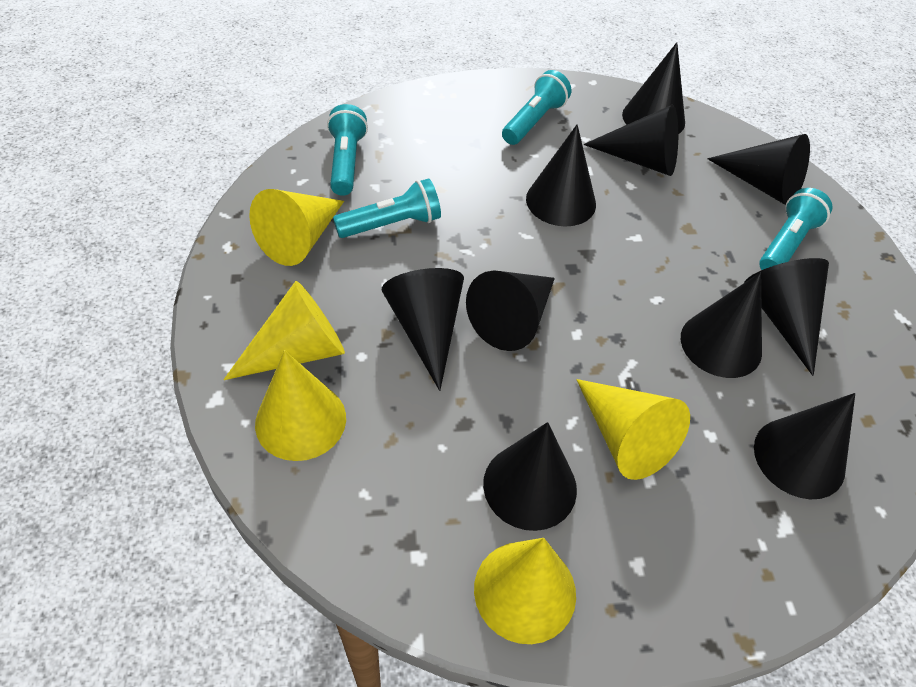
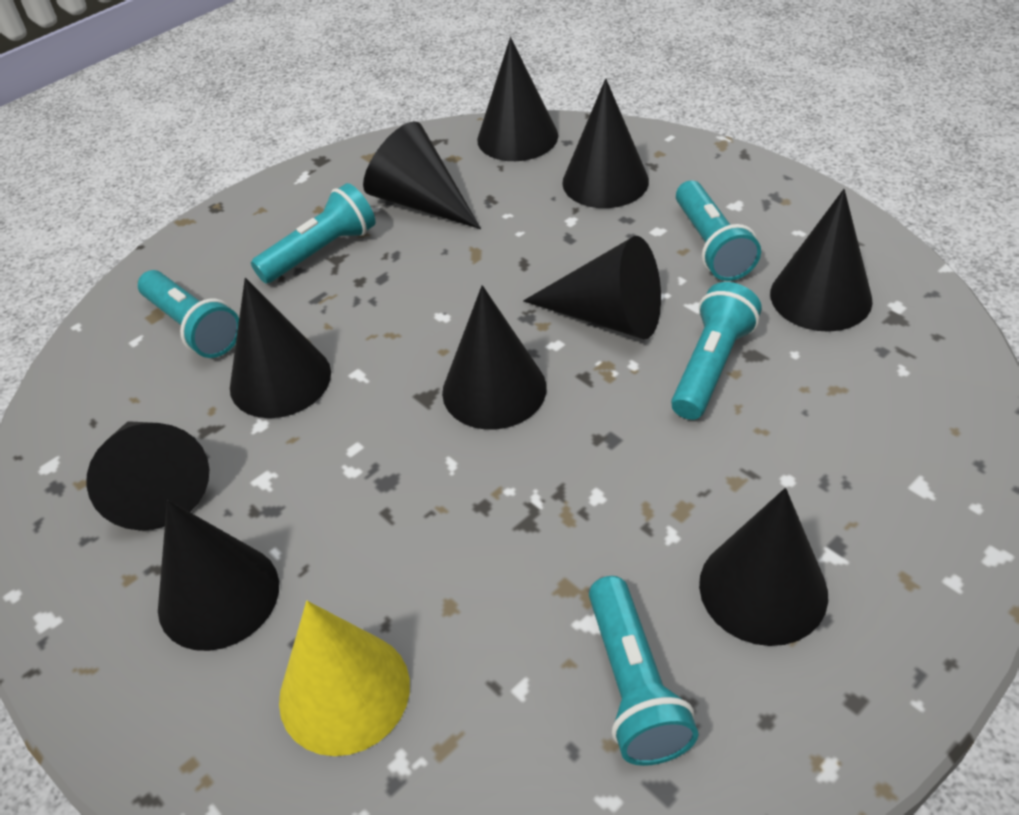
turquoise flashlight: [327,104,368,196] [333,178,441,238] [502,70,572,145] [759,188,833,270] = 4 -> [138,270,239,358] [251,183,376,284] [589,576,698,766] [671,282,762,420] [676,181,761,281] = 5
yellow cone: [223,281,345,380] [249,189,344,266] [255,350,346,461] [474,538,576,644] [576,379,690,480] = 5 -> [279,601,410,756] = 1

